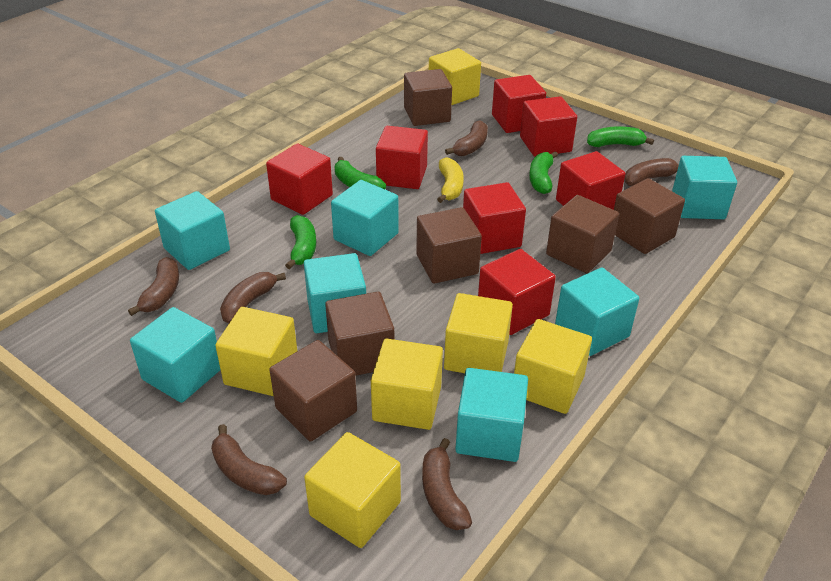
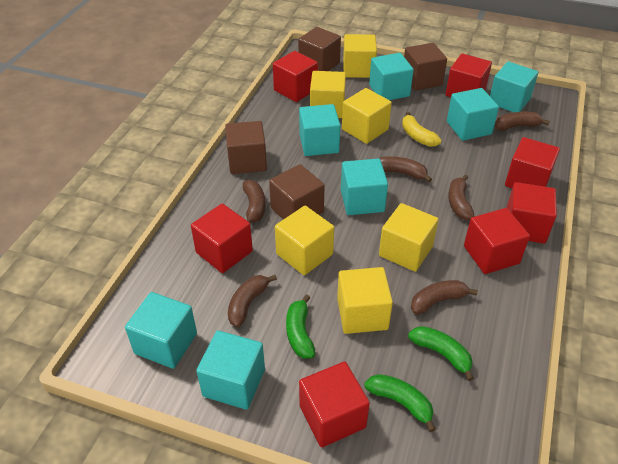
brown cube: [270,340,357,442] [325,292,394,376] [404,69,452,126] [416,207,482,284] [546,195,619,273] [614,178,685,254] = 6 -> [225,121,267,174] [269,164,325,220] [298,27,341,71] [404,43,447,91] = 4
green banana: [285,215,316,269] [335,157,386,189] [529,151,558,194] [587,126,654,147] = 4 -> [286,294,315,359] [364,374,436,432] [408,326,474,381] = 3

